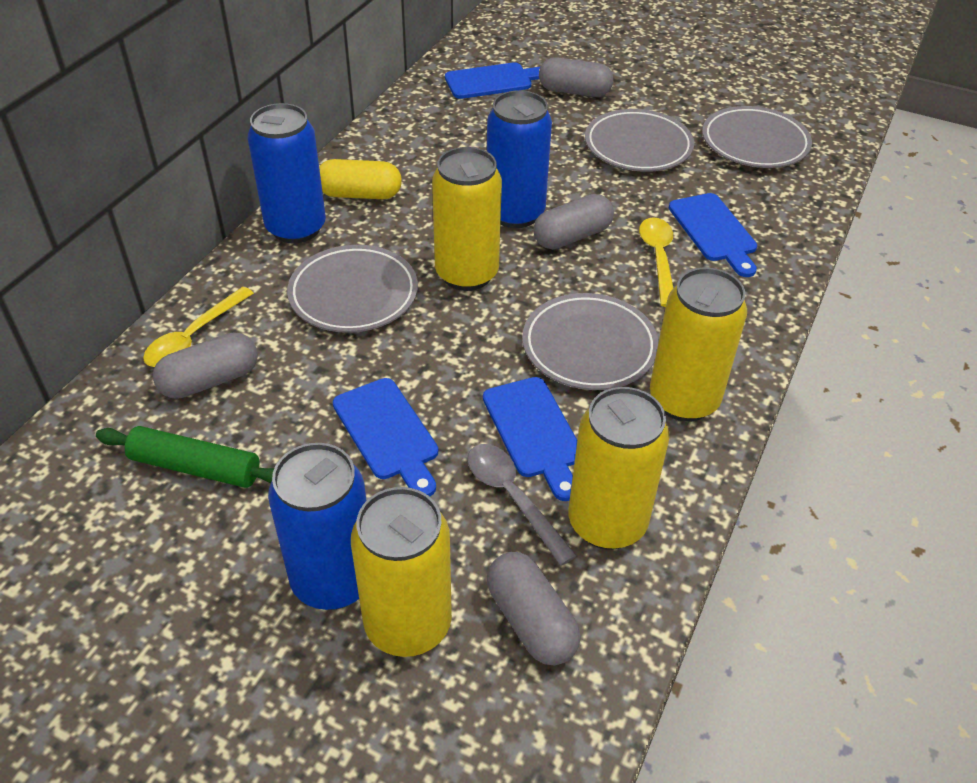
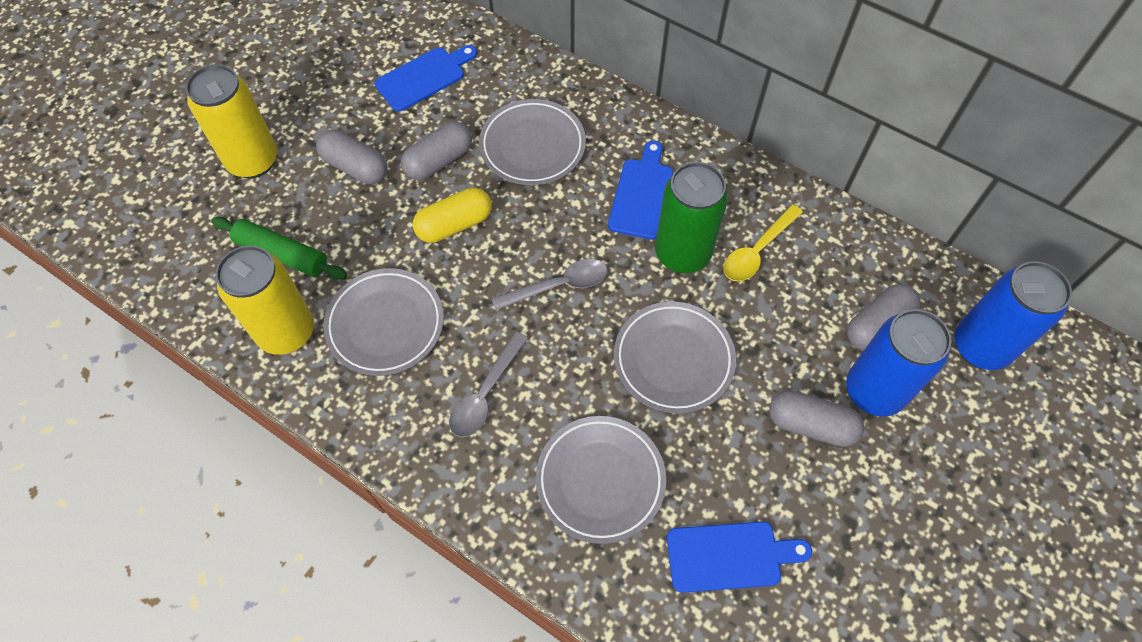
blue can: [248,103,326,244] [268,443,367,610] [487,90,552,228] = 3 -> [846,309,952,417] [955,261,1072,370] = 2
blue cutting board: [333,378,438,497] [445,62,540,99] [483,377,577,501] [669,193,757,277] = 4 -> [375,45,477,111] [608,141,673,239] [667,521,812,593] = 3
green can: none = 0 -> [655,162,728,273] = 1
grey spoon: [468,444,577,566] = 1 -> [449,332,528,437] [491,259,607,310] = 2
yellow can: [351,487,452,657] [432,147,502,291] [568,387,670,550] [650,268,747,422] = 4 -> [186,64,277,178] [216,245,314,355] = 2
yellow spoon: [143,287,254,367] [639,217,674,307] = 2 -> [724,204,803,281] = 1

